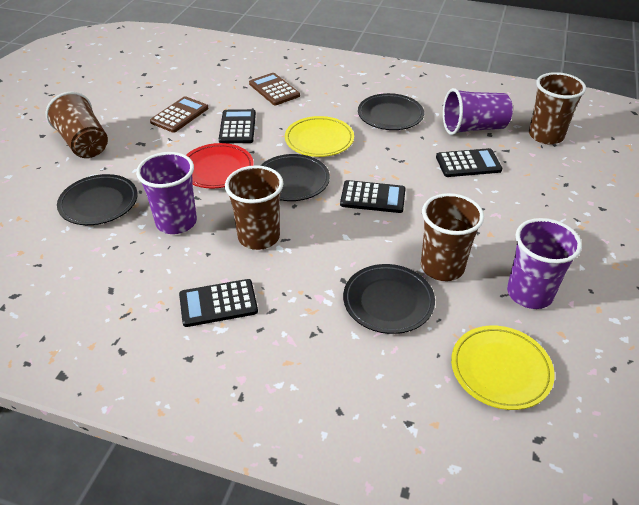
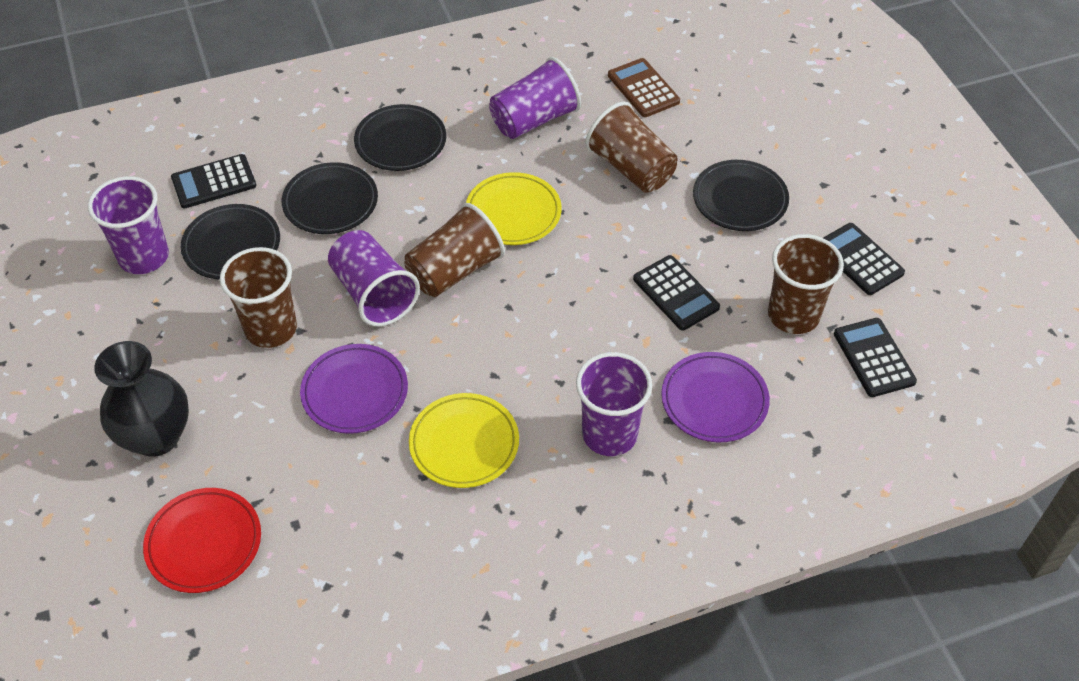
black vase: none = 0 -> [94,341,189,457] = 1
brown calculator: [150,96,208,133] [249,73,300,105] = 2 -> [608,58,680,117] = 1
purple cup: [136,152,197,234] [443,88,513,135] [507,218,582,309] = 3 -> [88,176,169,274] [328,230,420,327] [489,57,581,139] [576,352,652,456] = 4
purple plate: none = 0 -> [300,344,408,434] [661,352,770,442] = 2

